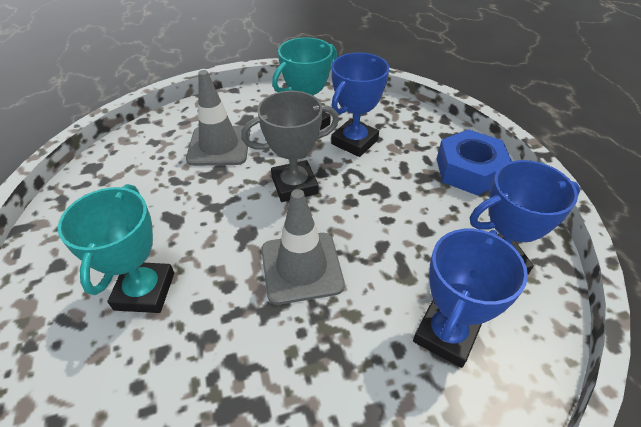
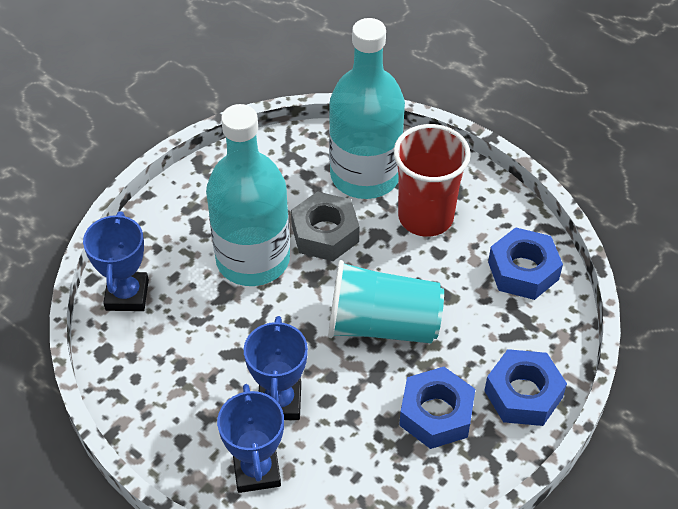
blue nut: [437,129,512,195] = 1 -> [399,367,475,449] [484,349,567,426] [488,227,563,300] = 3
grey nut: none = 0 -> [291,191,360,261] = 1
grey traffic cone: [186,70,250,166] [261,189,345,305] = 2 -> none = 0
grey trophy: [241,91,339,202] = 1 -> none = 0
red cup: none = 0 -> [394,124,471,237] = 1
turquoise bottle: none = 0 -> [206,104,290,286] [329,18,405,199] = 2
turquoise cup: none = 0 -> [328,260,444,343] = 1
turquoise trophy: [58,184,174,313] [272,37,337,130] = 2 -> none = 0

